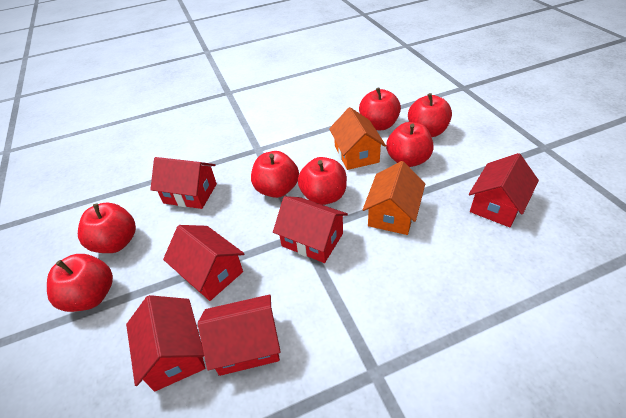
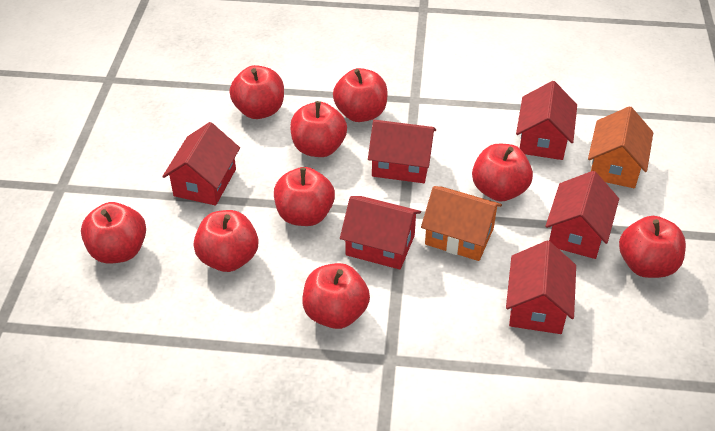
red apple: [47,254,113,312] [78,202,136,253] [251,151,299,198] [298,157,347,205] [359,88,401,130] [386,122,433,167] [408,93,452,137] = 7 -> [81,202,146,263] [194,210,258,272] [229,65,284,119] [274,167,335,226] [290,101,347,157] [302,263,370,329] [333,68,387,122] [472,144,533,202] [619,216,686,278] = 9

